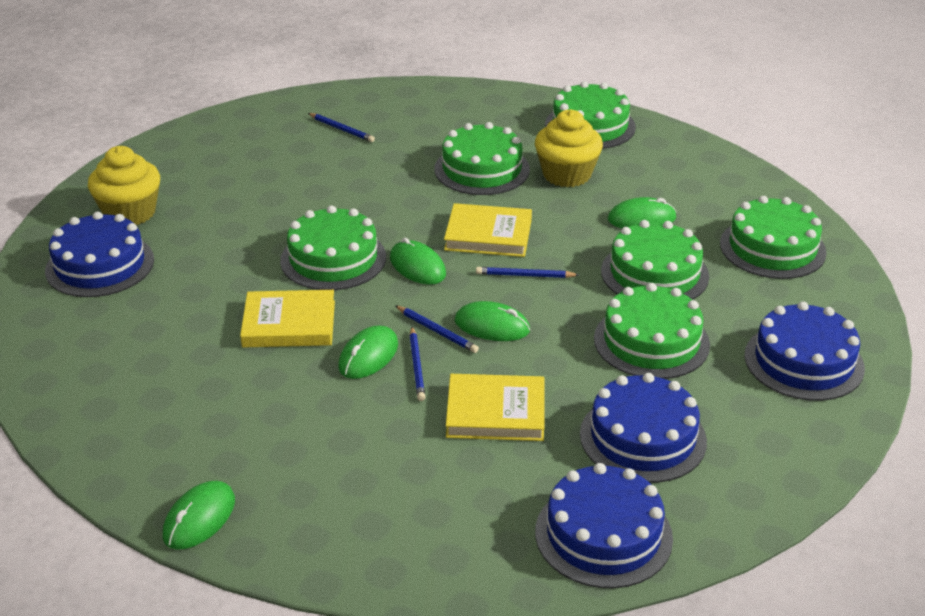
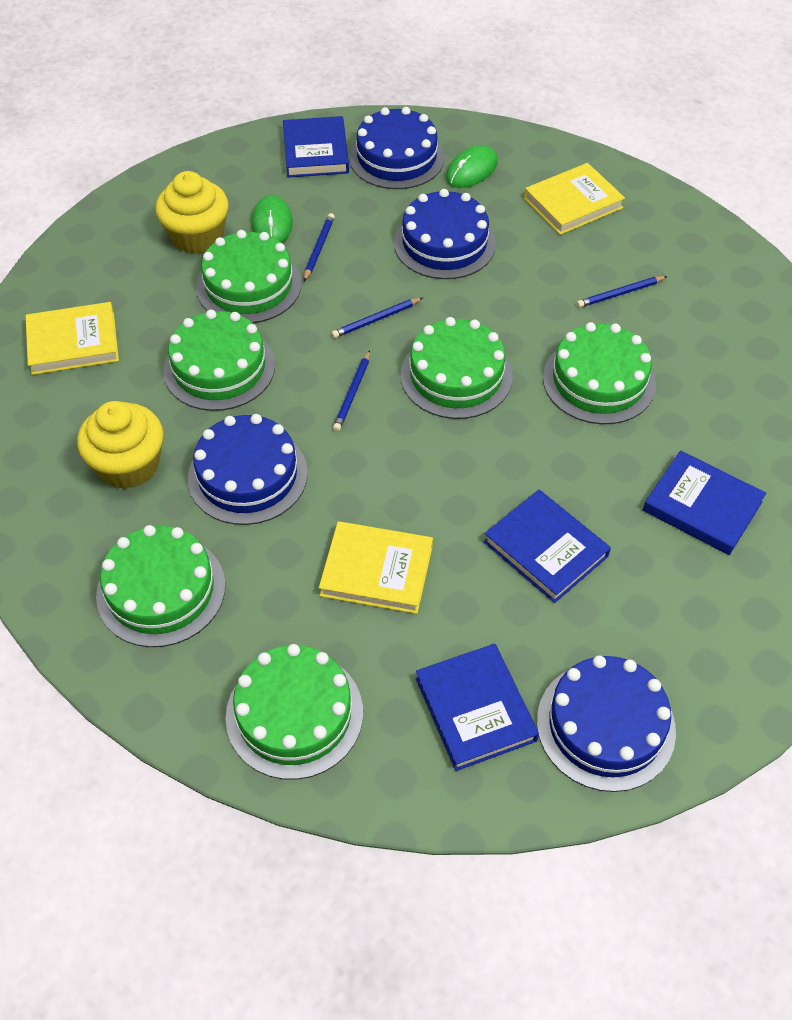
blue book: none = 0 -> [283,116,349,178] [416,644,539,771] [484,490,611,603] [643,450,766,555] = 4
green mouse: [163,481,235,550] [338,326,398,379] [390,238,446,285] [454,301,530,341] [608,197,677,228] = 5 -> [251,195,293,243] [446,145,498,188] = 2

